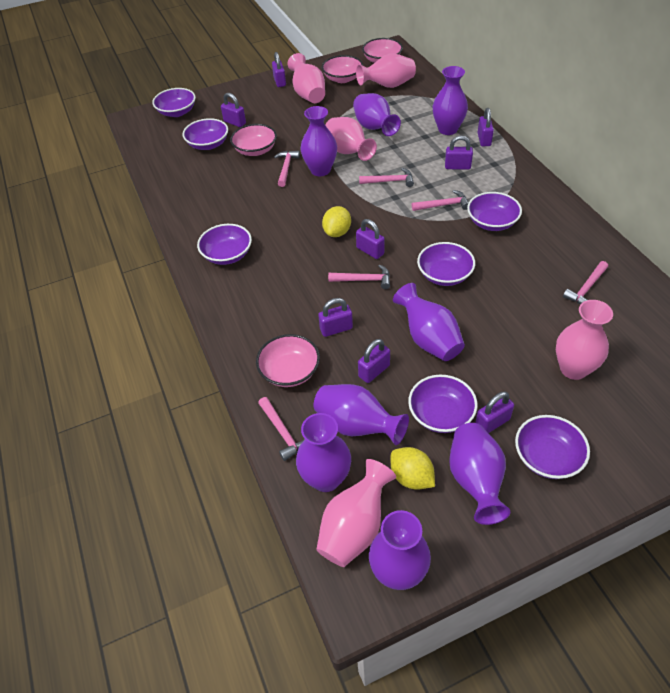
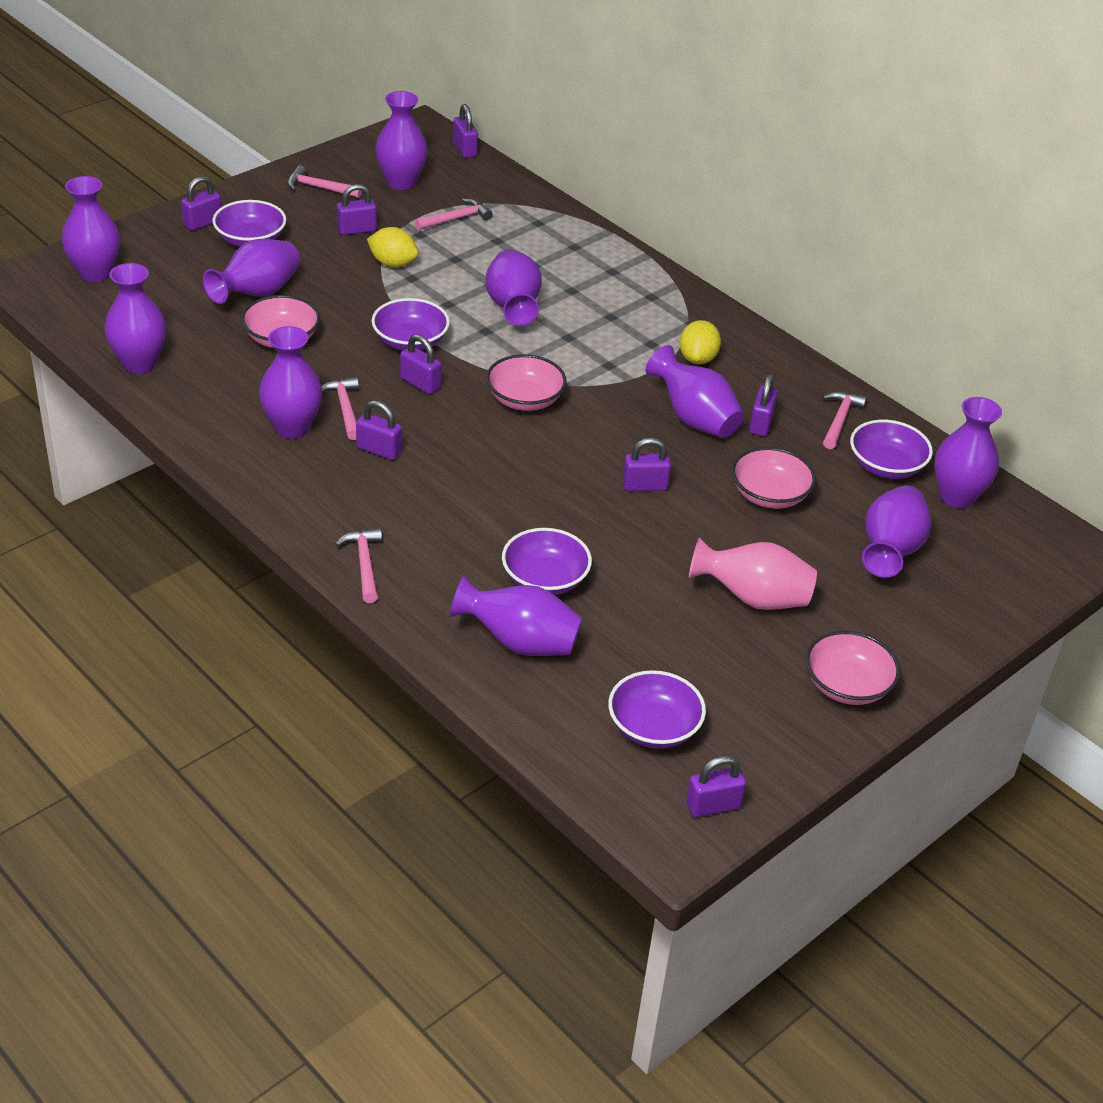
pink hammer: [258,397,305,461] [274,151,300,187] [328,264,390,289] [359,168,414,187] [412,190,469,211] [563,261,608,304] = 6 -> [287,165,362,198] [321,377,359,440] [335,528,382,603] [415,198,493,230] [823,391,867,449] = 5
pink vase: [287,53,325,103] [316,459,396,567] [326,117,377,161] [356,54,416,88] [556,300,613,380] = 5 -> [689,537,817,610] = 1
purple bowl: [152,88,196,117] [183,118,228,150] [197,224,252,265] [408,375,478,433] [417,242,475,286] [467,192,522,231] [515,415,590,479] = 7 -> [212,200,286,247] [372,298,450,351] [502,528,592,595] [608,670,706,749] [850,420,933,479] = 5
purple vase: [296,413,351,492] [301,106,337,176] [313,384,409,445] [353,93,401,136] [369,510,431,590] [393,283,465,361] [433,66,468,135] [449,423,510,525] = 8 -> [61,176,120,282] [104,263,166,373] [203,239,300,304] [259,326,322,439] [375,91,428,190] [450,576,582,656] [486,249,542,326] [646,345,744,438] [862,485,931,578] [934,397,1002,508] = 10

